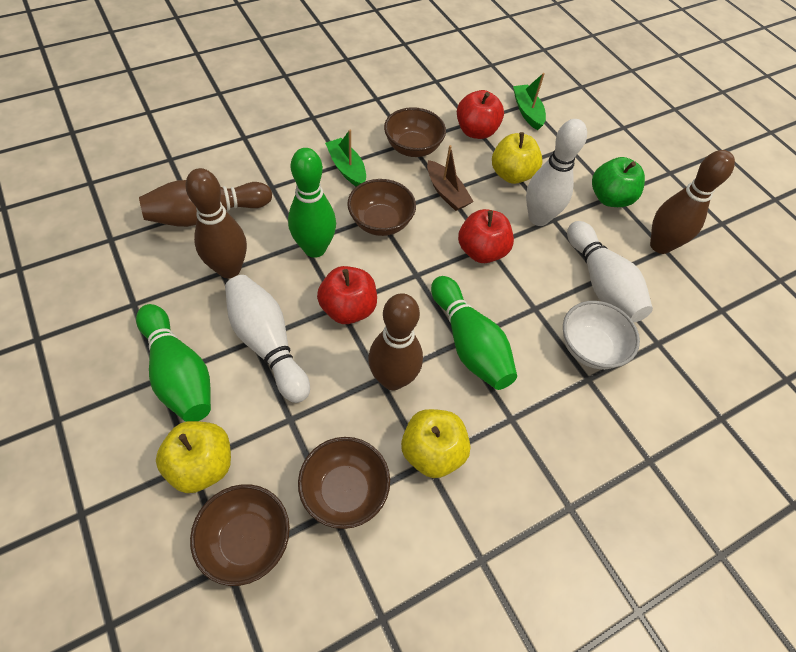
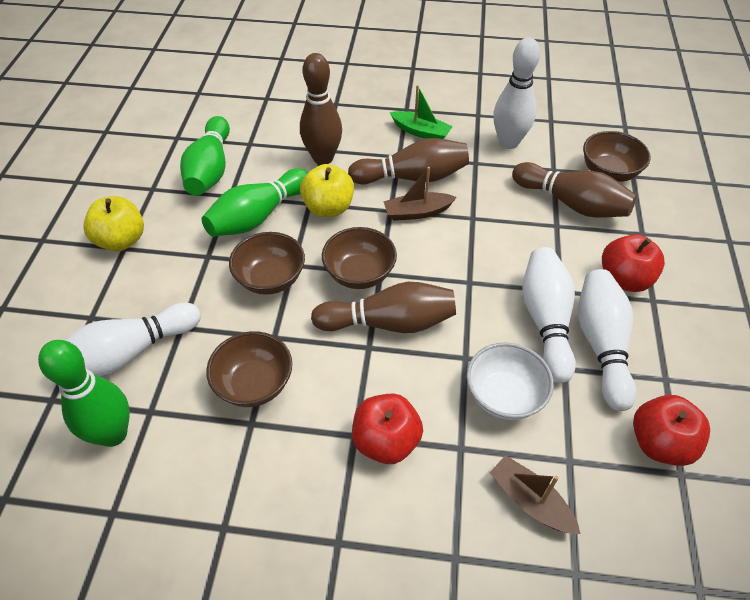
brown boat: [427,145,474,211] = 1 -> [383,167,457,221] [490,455,580,534] = 2
green apple: [592,157,645,207] = 1 -> none = 0
green boat: [325,130,366,186] [513,73,546,130] = 2 -> [390,85,453,139] = 1
white bowling pin: [225,275,310,403] [526,119,587,226] [567,221,653,322] = 3 -> [64,303,201,376] [493,38,540,149] [522,247,576,383] [578,269,637,411] = 4
yellow apple: [156,421,231,493] [401,409,470,478] [492,132,543,184] = 3 -> [83,196,144,251] [300,164,354,217] = 2

